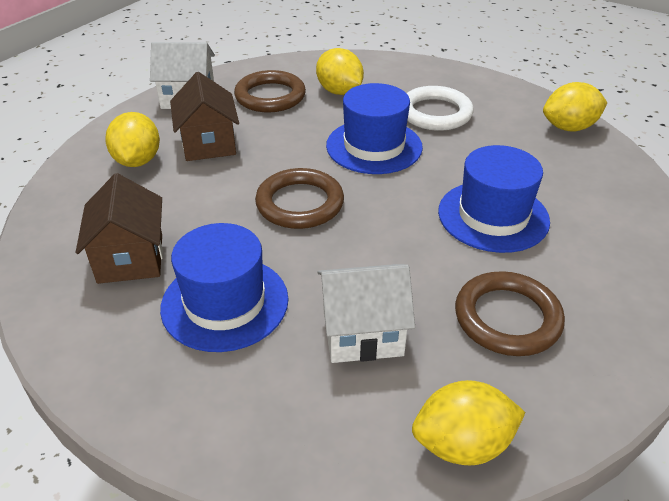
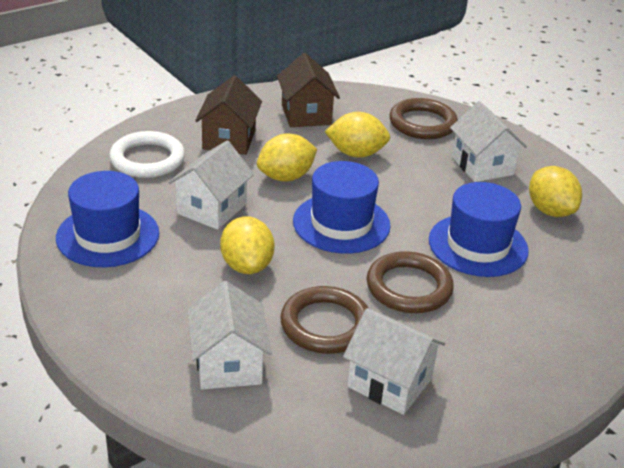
white house: [150,42,215,109] [317,264,415,363] = 2 -> [168,141,254,230] [187,281,272,389] [343,308,445,415] [450,101,527,182] = 4

